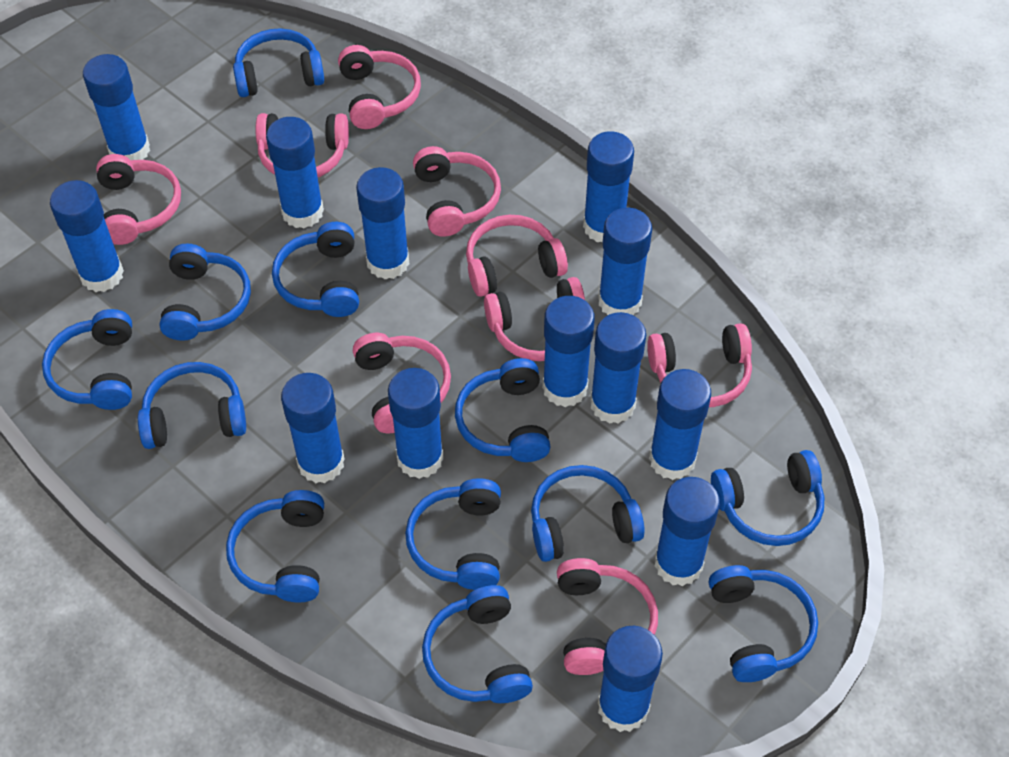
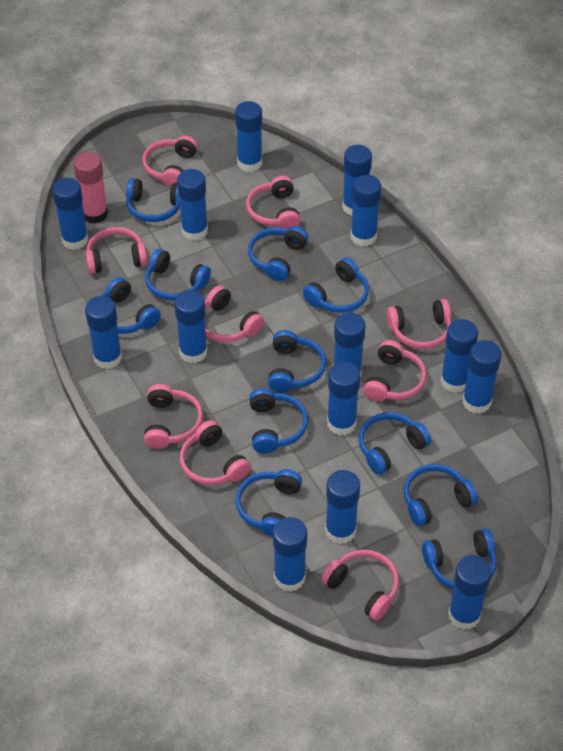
blue glue stick: [50,180,124,292] [83,54,150,160] [266,117,324,229] [281,373,344,484] [356,167,409,280] [388,368,444,479] [542,296,595,407] [583,131,634,243] [590,312,646,424] [598,208,652,315] [598,626,663,732] [649,369,711,480] [654,477,720,586] = 13 -> [52,178,88,250] [85,296,122,369] [174,290,207,363] [177,169,208,241] [235,101,262,172] [273,517,307,592] [325,470,360,544] [327,362,360,436] [334,312,365,378] [342,145,372,216] [350,175,381,247] [440,319,478,393] [448,555,491,630] [463,340,502,414] = 14
blue headphones: [42,309,132,410] [138,362,246,449] [159,244,251,341] [226,490,324,602] [233,28,324,97] [272,222,359,317] [405,478,501,590] [422,585,533,703] [455,358,551,462] [531,465,645,562] [709,565,818,682] [711,450,824,546] = 12 -> [100,277,161,334] [126,178,180,222] [145,249,211,301] [235,469,302,537] [248,226,308,281] [249,388,308,453] [268,330,326,392] [303,257,369,313] [359,412,431,475] [404,464,478,527] [422,528,497,589] = 11
pink glue stick: none = 0 -> [74,152,108,224] = 1

